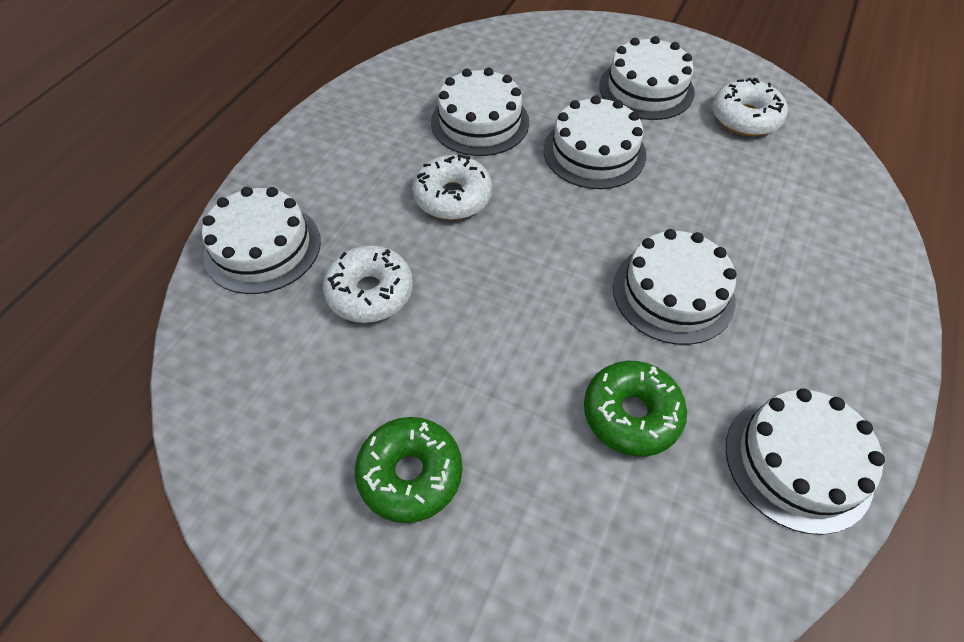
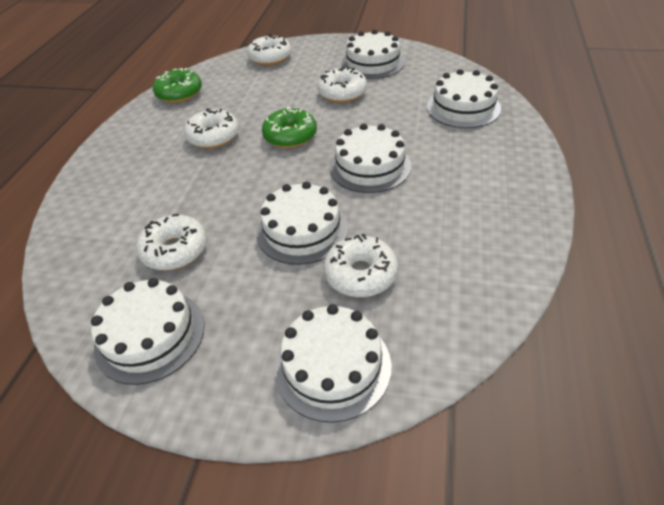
white donut: [323,245,413,323] [413,154,492,220] [712,78,788,136] = 3 -> [136,214,207,270] [184,108,239,149] [247,34,292,66] [317,67,367,103] [323,234,398,297] = 5

